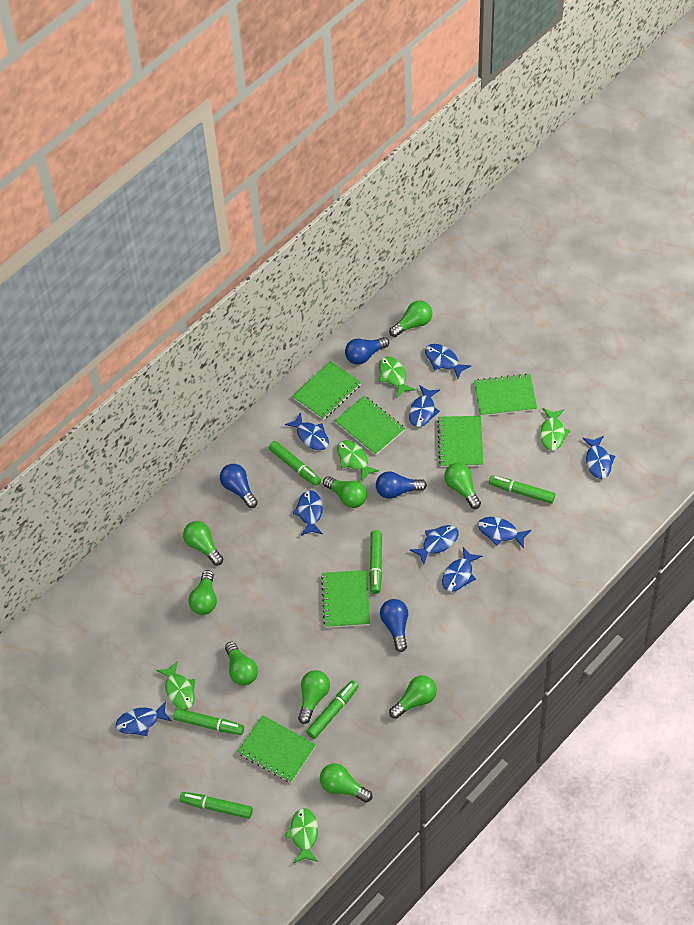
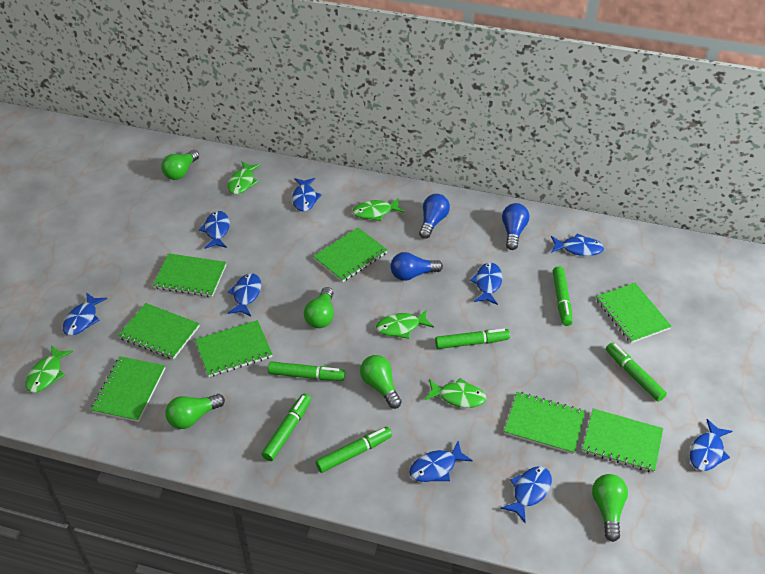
blue light bulb: [220,464,258,508] [345,337,389,365] [376,471,427,499] [380,599,408,652] = 4 -> [391,252,443,281] [419,194,450,239] [502,203,529,250] = 3
green light bulb: [183,521,223,565] [188,570,217,615] [225,642,258,686] [298,670,330,724] [320,763,372,803] [323,476,367,508] [389,300,432,337] [389,675,437,719] [444,463,481,509] = 9 -> [161,150,199,180] [166,394,225,429] [304,287,334,328] [360,355,401,409] [592,474,628,542] = 5
green notebook: [237,715,316,783] [292,361,361,420] [321,570,370,628] [335,396,405,456] [437,416,483,467] [474,374,537,416] = 6 -> [91,356,165,422] [118,303,200,359] [153,253,226,297] [195,320,273,377] [313,228,387,282] [504,392,585,454] [582,409,663,473] [596,283,672,343] = 8

